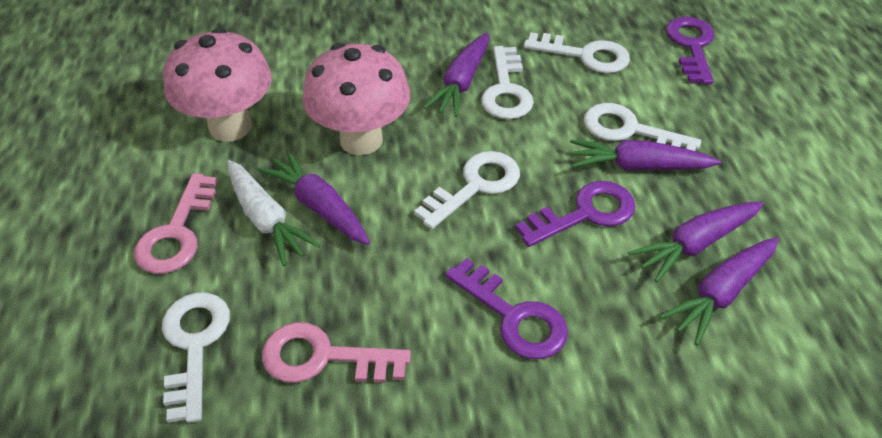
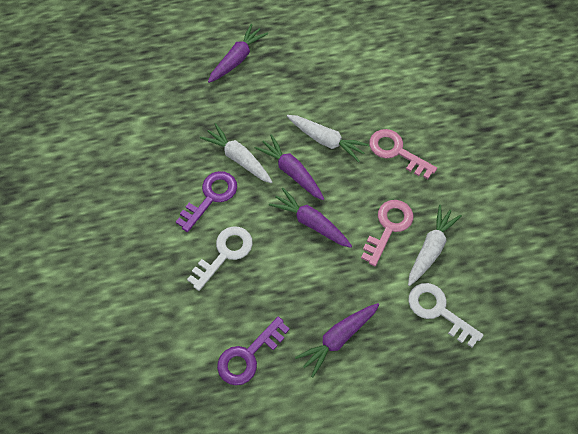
pink mushroom: [163,28,272,142] [303,43,410,155] = 2 -> none = 0
purple carrot: [257,150,370,245] [423,33,489,117] [570,140,721,171] [628,202,763,282] [660,237,779,346] = 5 -> [208,24,268,83] [255,134,324,200] [269,188,352,248] [295,303,379,377] = 4
purple key: [445,258,568,359] [516,181,636,247] [665,17,715,84] = 3 -> [176,171,237,232] [217,317,290,385] = 2
white carrot: [227,160,320,266] = 1 -> [200,123,272,183] [287,115,369,162] [408,205,462,286] = 3
white key: [162,292,230,423] [414,151,520,229] [481,46,534,119] [524,32,630,73] [584,103,701,151] = 5 -> [187,226,253,291] [408,283,483,347] = 2

